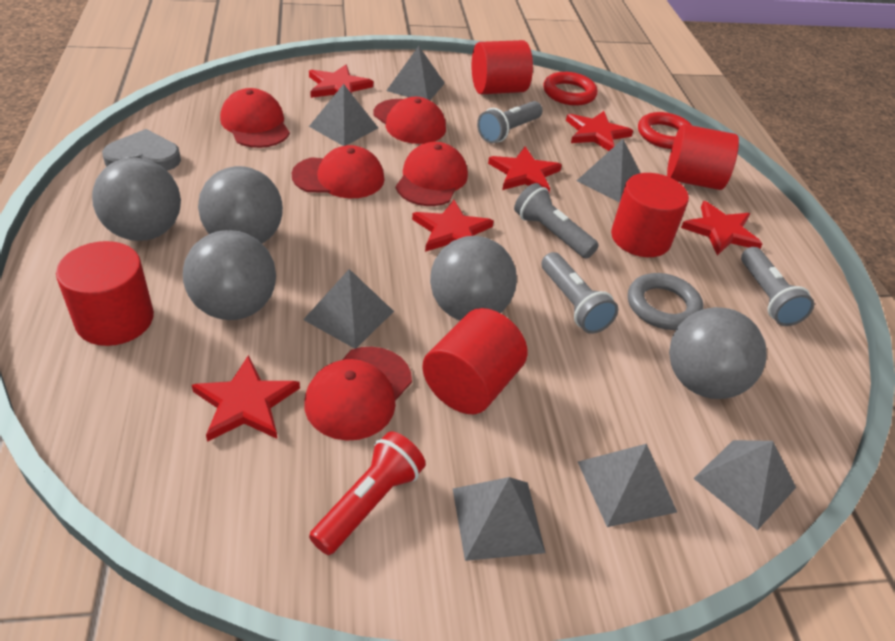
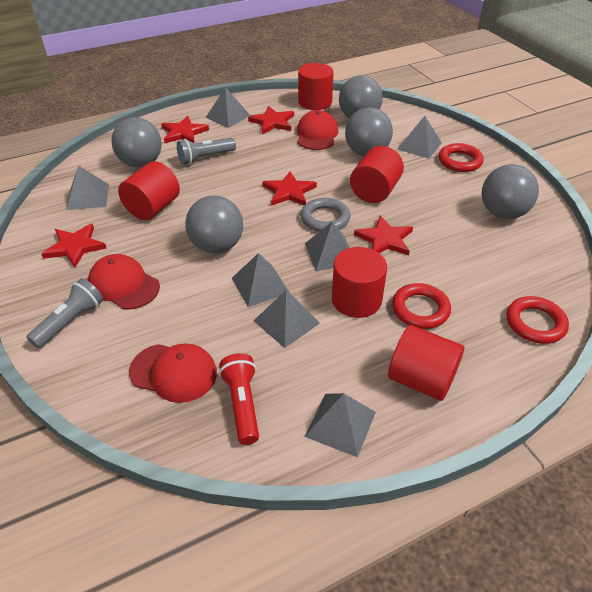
grey flashlight: [477,101,543,143] [514,183,598,259] [542,252,618,334] [741,247,814,326] = 4 -> [27,278,103,348] [177,138,236,165] = 2
grey heart: [102,129,181,171] = 1 -> none = 0
red cap: [220,88,290,148] [292,145,384,198] [304,347,412,441] [373,97,446,144] [396,142,468,206] = 5 -> [88,254,160,309] [129,344,217,403] [297,110,338,150] = 3
red ring: [543,72,598,106] [638,112,692,149] = 2 -> [392,283,451,329] [439,143,484,172] [506,296,569,344] = 3
red star: [192,355,300,442] [309,65,373,98] [412,200,494,252] [488,147,562,192] [566,111,633,151] [681,201,762,255] = 6 -> [42,223,106,268] [161,116,209,143] [248,106,294,134] [262,171,317,206] [354,216,413,255] = 5

